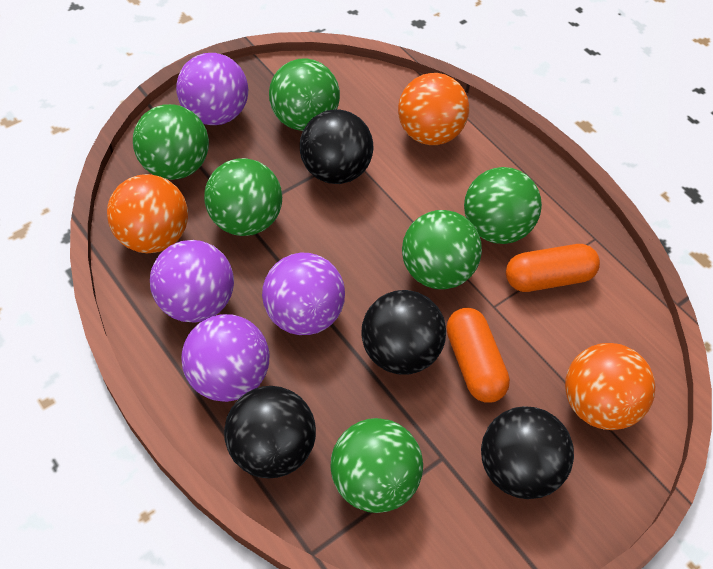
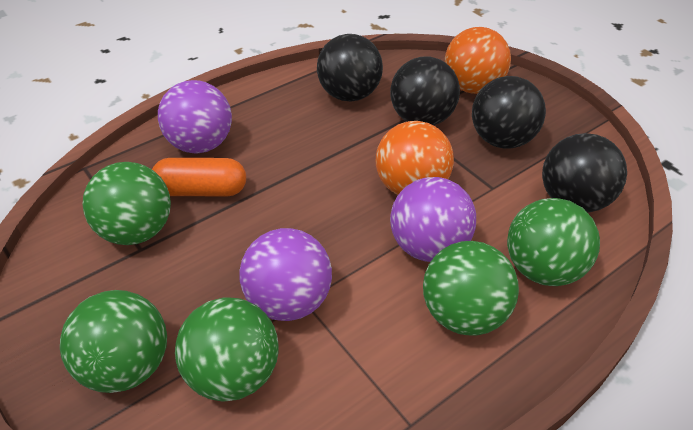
green ball: [133,104,209,180] [204,158,282,236] [269,58,340,131] [331,418,423,513] [402,210,482,289] [464,167,542,244] = 6 -> [60,290,167,393] [82,162,171,245] [175,297,278,402] [423,241,519,336] [507,198,600,286] = 5
orange ball: [107,174,188,253] [398,73,469,145] [565,343,655,430] = 3 -> [376,121,454,195] [445,27,511,94] = 2
orange capsule: [447,308,510,403] [506,244,600,292] = 2 -> [152,158,246,196] = 1
purple ball: [150,240,234,323] [176,53,248,125] [181,314,269,402] [262,253,345,335] = 4 -> [158,80,232,153] [240,228,332,321] [390,177,476,262] = 3

